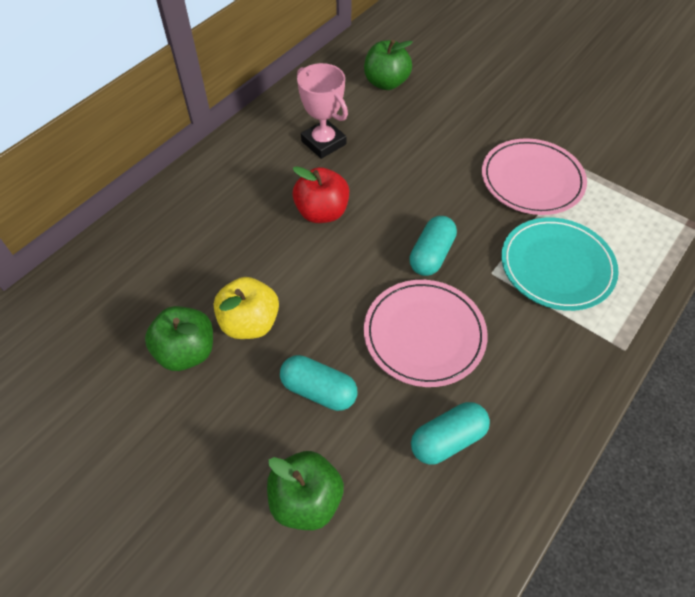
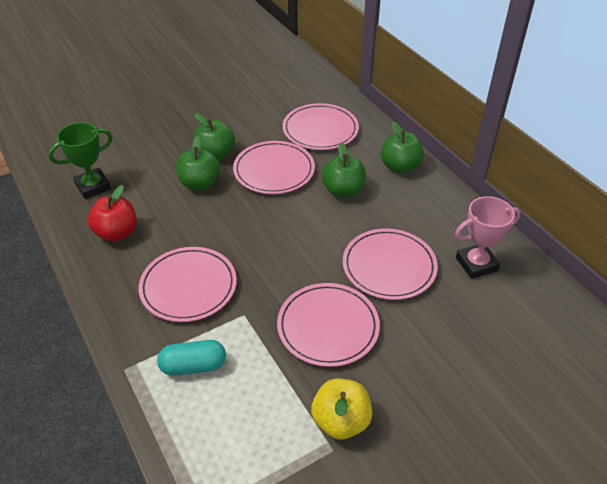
green apple: [145,306,213,371] [267,451,344,530] [364,40,413,90] = 3 -> [176,136,220,190] [194,114,235,160] [322,143,366,198] [381,121,424,173] = 4
green trophy: none = 0 -> [48,122,112,199] = 1
pink plate: [364,280,488,387] [482,138,587,215] = 2 -> [138,247,237,322] [233,141,315,194] [277,283,380,367] [283,103,359,150] [343,229,438,300] = 5
turquoise capsule: [280,355,357,411] [409,216,457,276] [411,402,490,465] = 3 -> [157,340,226,376] = 1
turquoise plate: [501,218,619,311] = 1 -> none = 0

